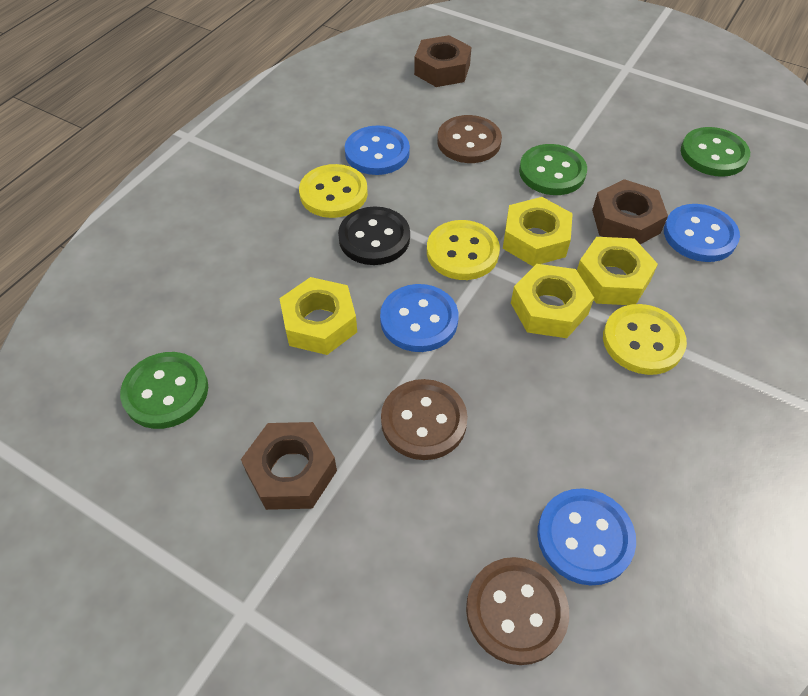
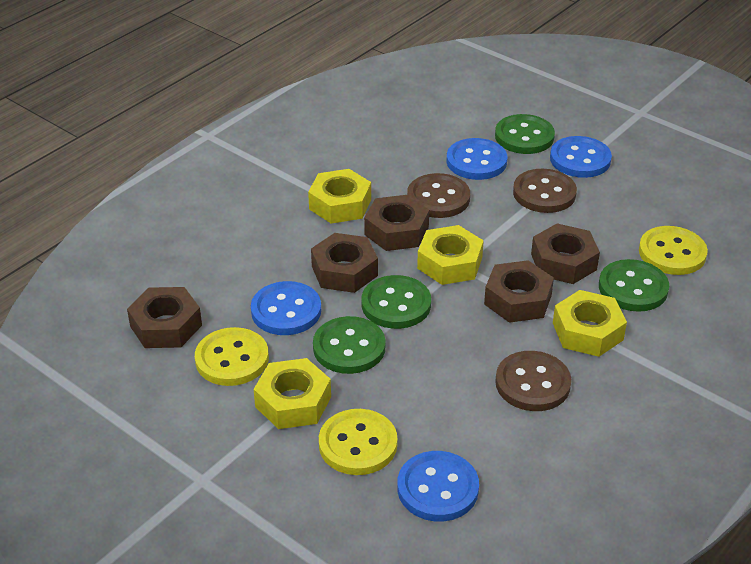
black button: [338,206,410,265] = 1 -> none = 0
brown nut: [241,422,337,510] [414,35,471,87] [592,179,668,244] = 3 -> [127,287,202,348] [311,233,378,293] [364,195,429,251] [484,260,554,323] [531,223,600,284] = 5
green button: [120,352,208,429] [519,144,587,195] [681,127,750,177] = 3 -> [313,316,386,374] [362,275,431,329] [495,114,555,154] [599,259,669,312] = 4

